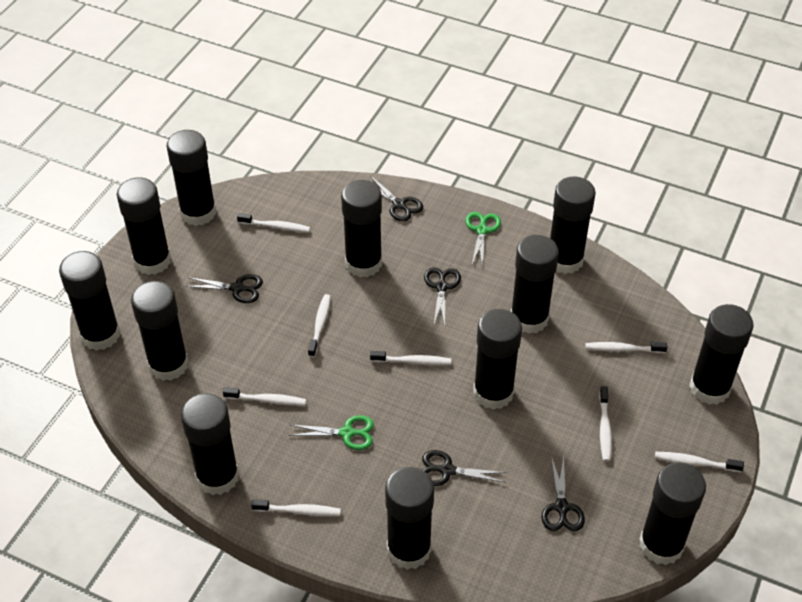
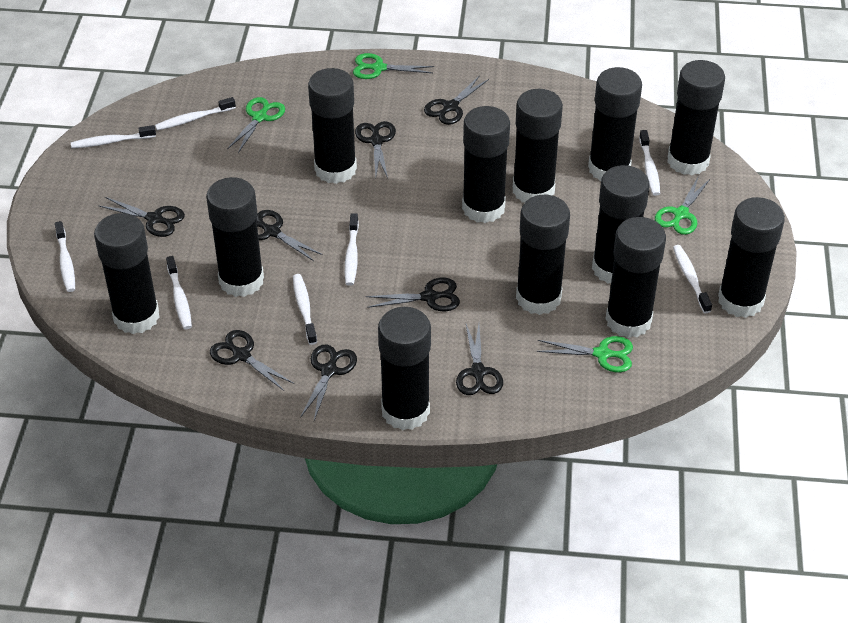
black scissors: [185,274,263,303] [371,176,423,221] [422,450,507,486] [424,267,461,326] [541,456,585,531] = 5 -> [99,197,185,237] [210,330,294,391] [256,210,323,261] [300,344,357,420] [355,121,396,178] [366,278,460,311] [424,75,489,125] [456,324,503,395] = 8
green scissors: [289,415,374,450] [465,212,501,266] = 2 -> [227,97,285,153] [353,53,434,79] [536,336,633,373] [655,176,710,235] = 4

